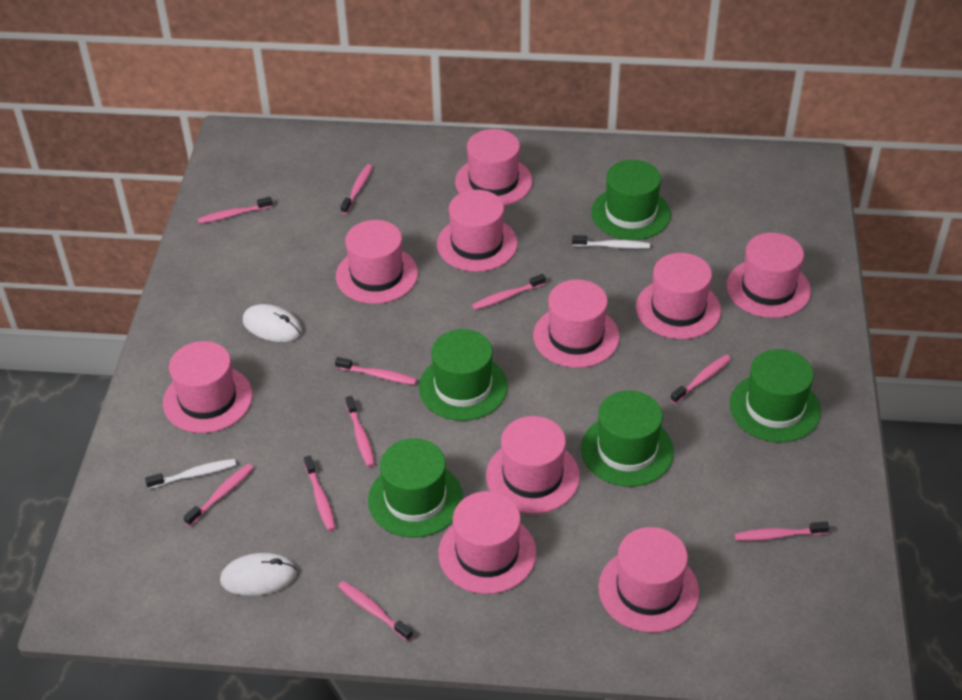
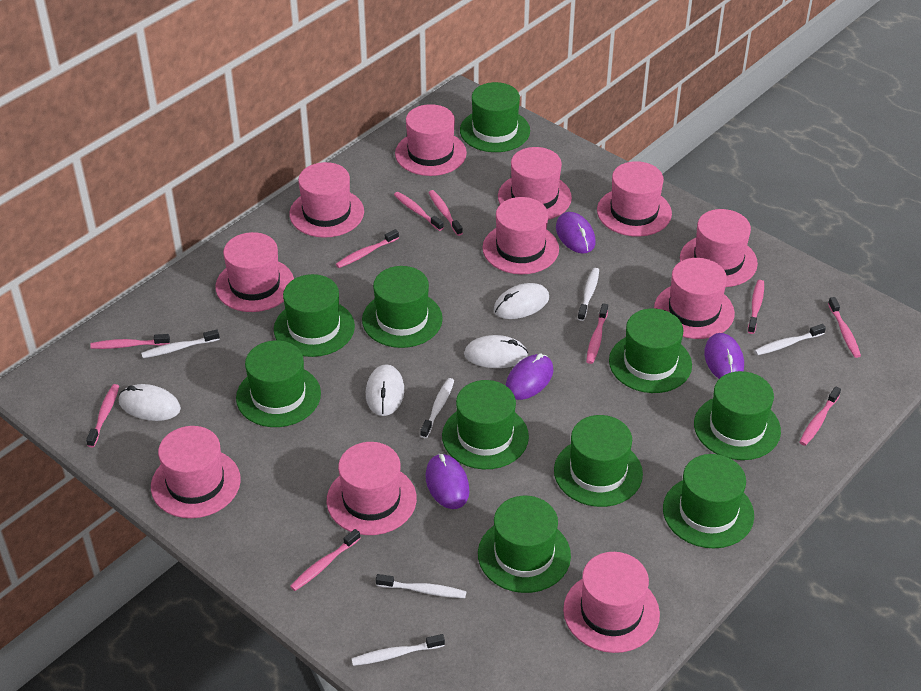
green hat: [368,438,463,538] [419,329,508,421] [581,391,674,487] [591,160,671,240] [729,349,821,442] = 5 -> [236,340,321,427] [274,274,355,357] [362,266,443,348] [442,380,529,469] [460,82,530,152] [478,496,571,593] [554,415,643,507] [609,308,692,393] [663,454,754,548] [694,371,781,460] = 10
pink hat: [163,341,252,433] [336,220,418,304] [437,190,518,272] [438,491,536,594] [455,129,532,206] [486,416,580,514] [533,280,620,368] [598,527,699,633] [636,253,721,339] [726,233,811,318] = 10 -> [151,426,241,518] [215,232,294,312] [289,162,364,238] [327,442,417,535] [395,104,467,176] [482,197,559,274] [498,147,572,220] [563,552,660,653] [597,161,672,237] [654,258,735,339] [680,209,758,287] = 11
purple mouse: none = 0 -> [425,454,469,509] [505,353,553,400] [556,212,595,254] [704,333,744,379] = 4
white mouse: [220,553,297,596] [243,304,302,342] = 2 -> [119,384,181,421] [366,364,404,416] [464,335,528,368] [494,283,549,319] = 4
white toothbrush: [145,459,236,489] [572,235,650,249] = 2 -> [141,329,220,358] [352,634,445,666] [376,574,466,598] [420,378,454,438] [578,268,599,321] [754,324,826,355] = 6

